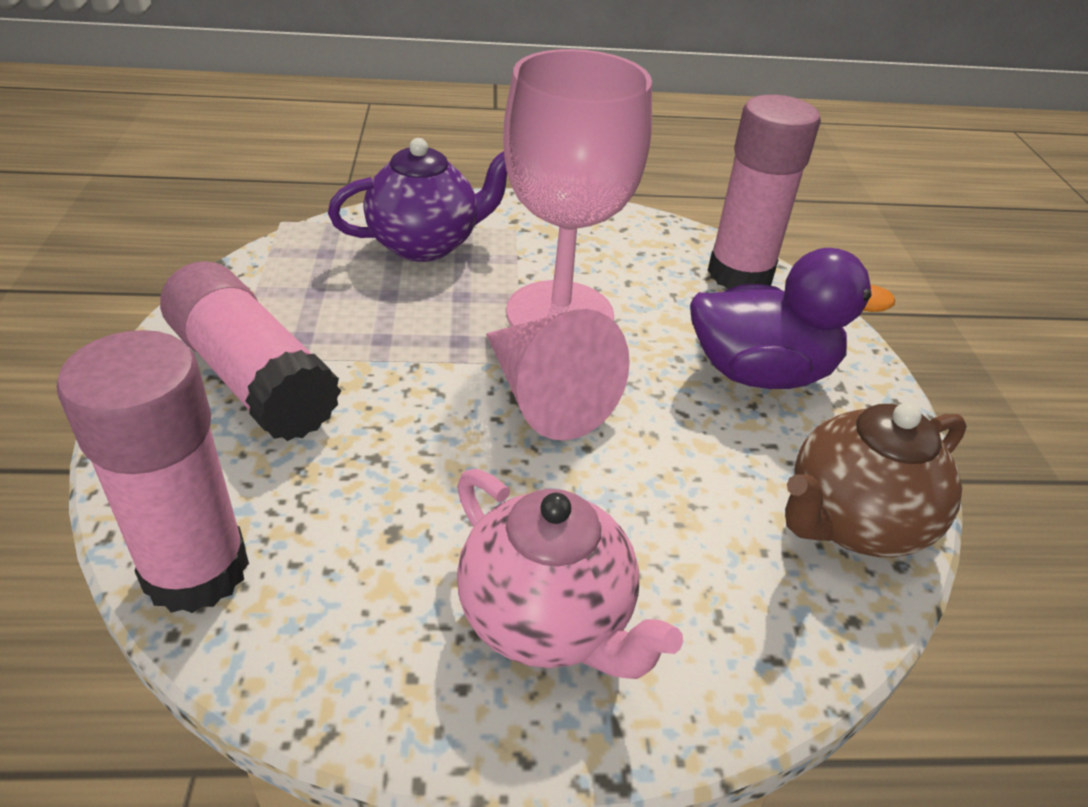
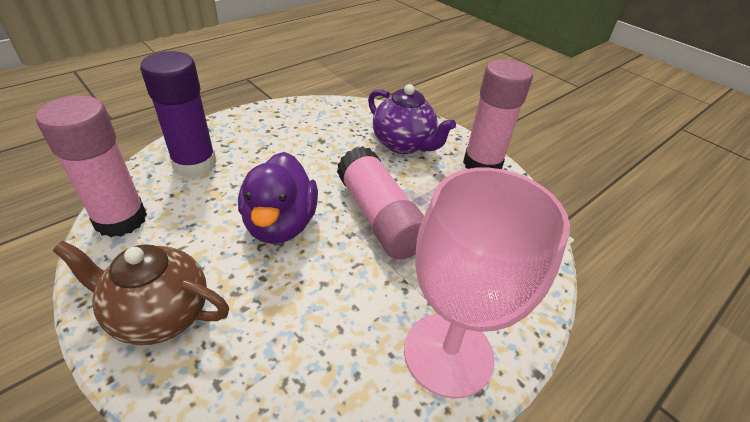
pink cone: [486,309,630,441] = 1 -> none = 0
pink teapot: [457,469,683,679] = 1 -> none = 0
purple glue stick: none = 0 -> [140,51,217,178] = 1

